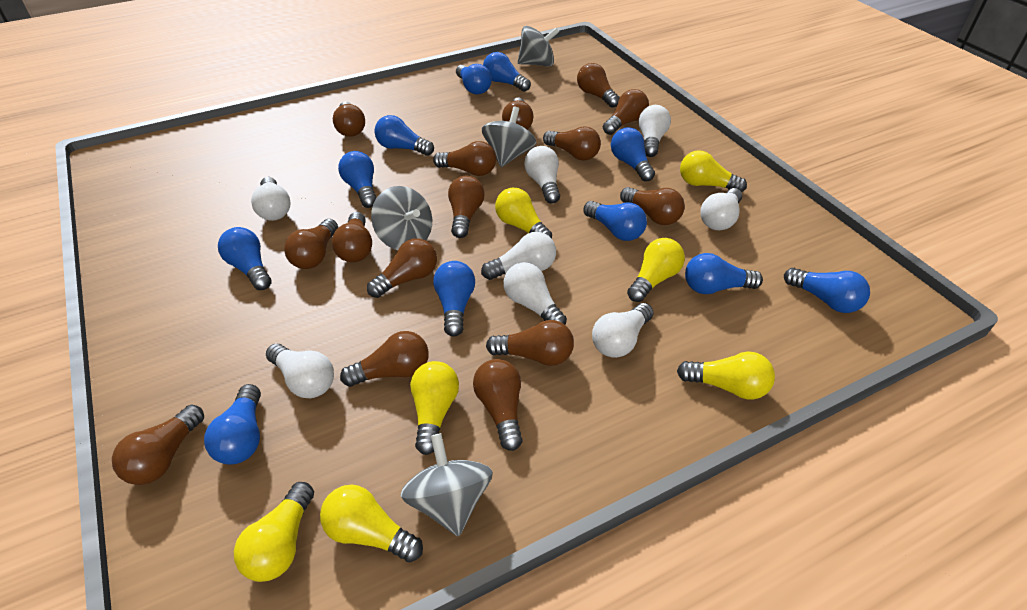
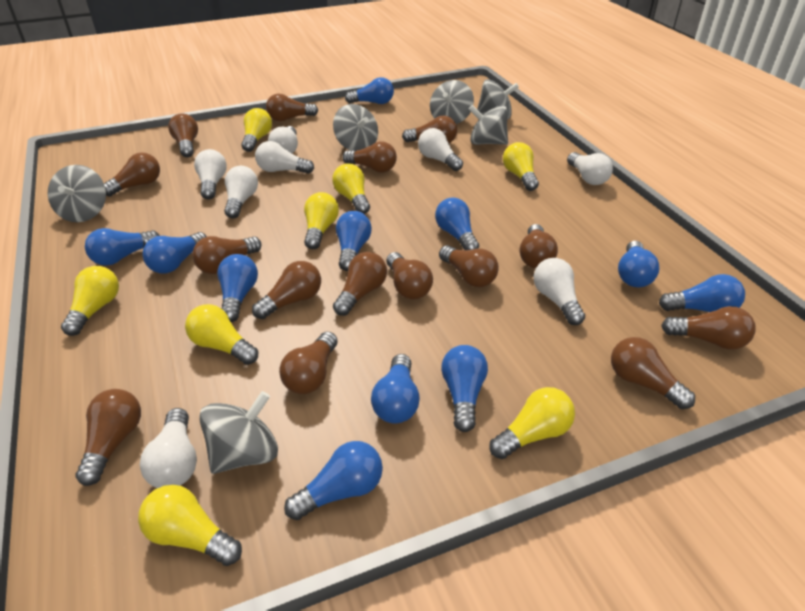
grey spinning top: [371,186,432,250] [400,433,493,537] [482,107,536,167] [518,26,559,67] = 4 -> [48,165,106,222] [199,391,278,474] [333,104,378,151] [430,80,474,124] [469,105,508,145] [477,79,519,119] = 6
yellow light bulb: [234,482,314,582] [320,485,423,562] [410,361,459,455] [495,188,552,239] [627,238,685,302] [677,352,775,400] [680,150,747,192] = 7 -> [61,266,119,336] [138,485,242,566] [185,304,258,365] [242,108,272,152] [304,192,339,249] [332,163,370,214] [490,387,575,459] [503,142,539,191] = 8

